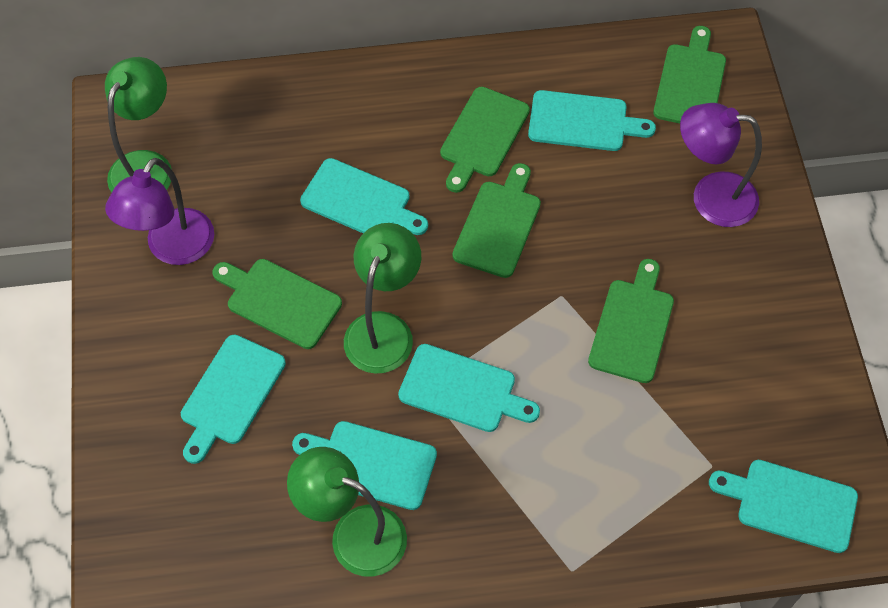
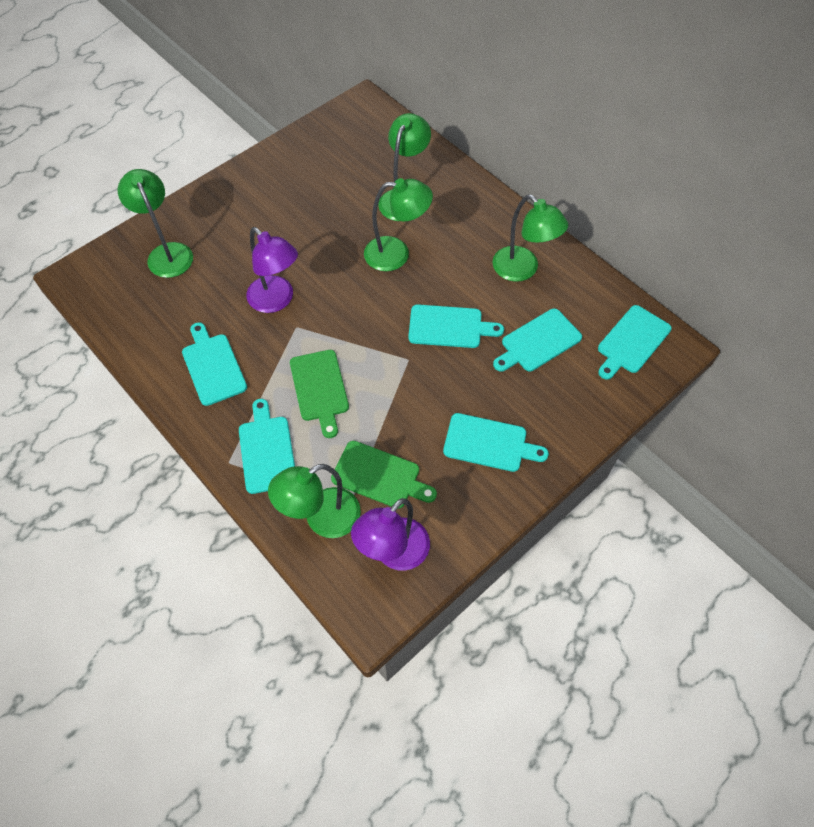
green cutting board: [212,259,342,349] [440,87,530,193] [452,163,541,278] [588,259,674,383] [653,26,726,123] = 5 -> [290,350,349,438] [331,441,437,509] = 2
green lamp: [105,57,172,193] [287,447,407,577] [344,223,421,374] = 3 -> [118,169,193,278] [268,464,361,538] [364,178,433,271] [378,113,431,221] [492,195,568,282] = 5

